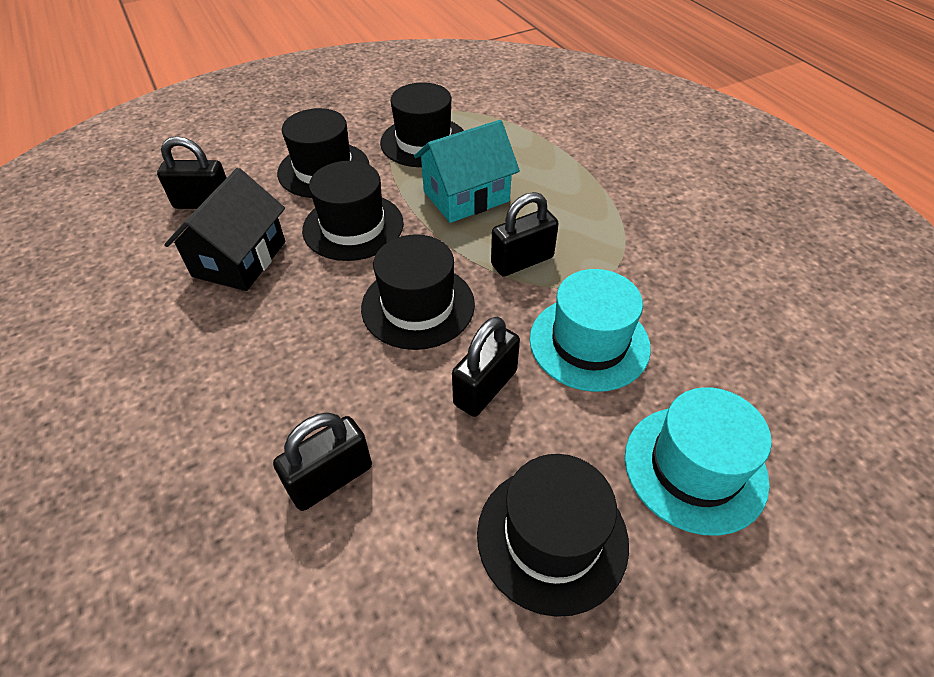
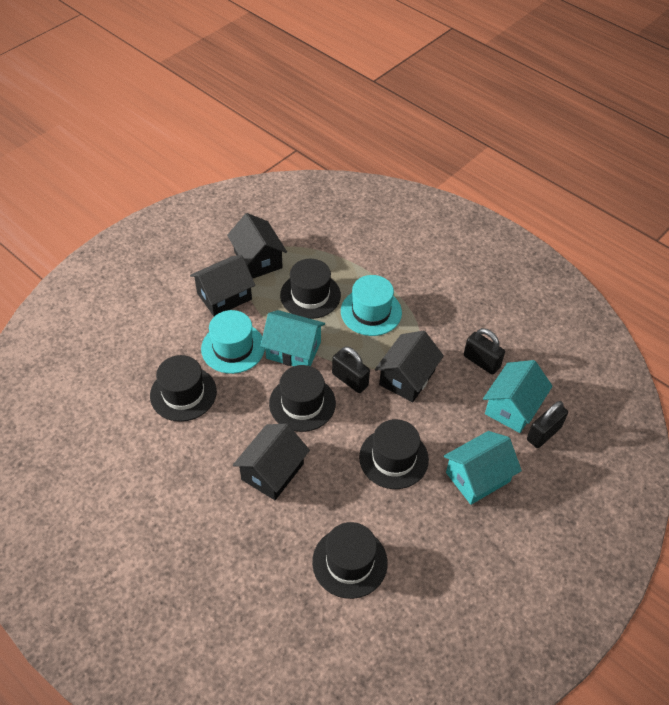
black house: [164,168,285,291] = 1 -> [190,255,255,317] [227,213,287,278] [233,424,310,500] [375,330,444,402] = 4
black padlock: [157,136,227,209] [273,413,372,511] [452,316,520,417] [491,192,559,277] = 4 -> [332,346,370,393] [464,328,505,375] [527,401,568,448] = 3
turquoise house: [414,120,520,223] = 1 -> [260,310,325,366] [444,431,522,505] [483,360,553,433] = 3

